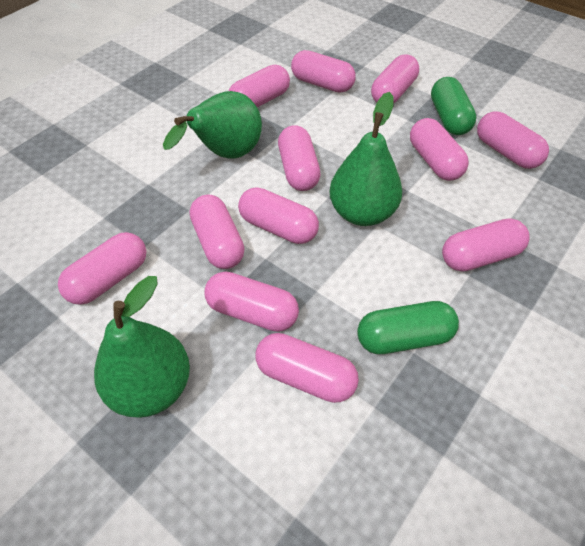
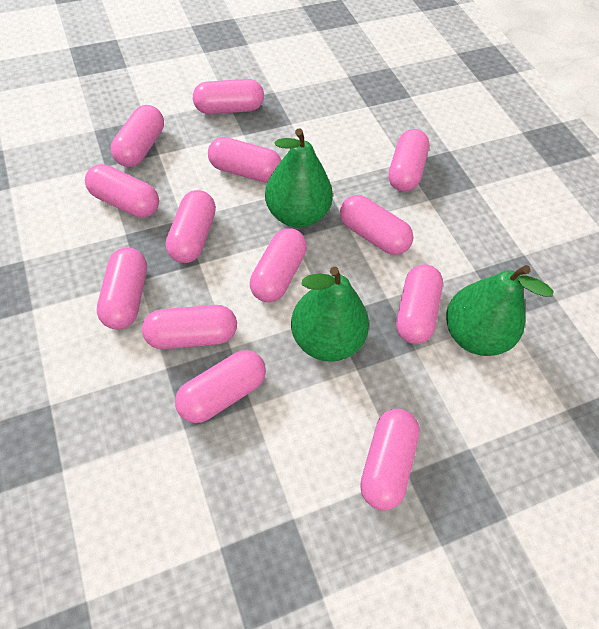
green capsule: [357,301,459,354] [431,77,476,135] = 2 -> none = 0
pink capsule: [58,232,146,305] [190,194,244,269] [205,272,299,332] [229,65,290,107] [238,187,319,244] [256,333,359,403] [278,125,321,191] [291,50,356,93] [371,54,419,104] [410,118,469,181] [442,219,530,272] [477,112,549,169] = 12 -> [85,164,159,218] [97,247,147,330] [111,105,164,167] [142,305,237,349] [166,190,216,263] [175,350,266,423] [193,79,264,114] [208,137,281,182] [250,228,307,302] [340,195,413,255] [360,409,420,510] [388,129,429,192] [396,264,443,344] = 13

